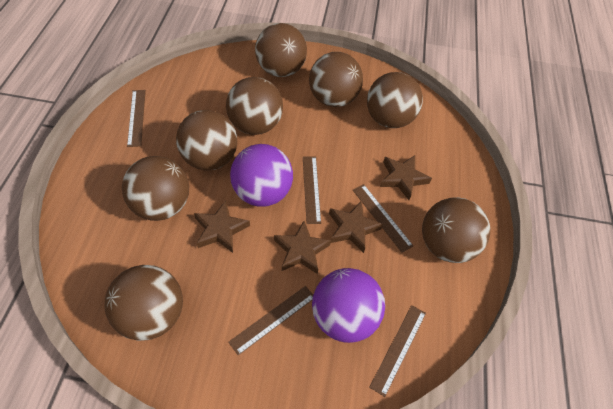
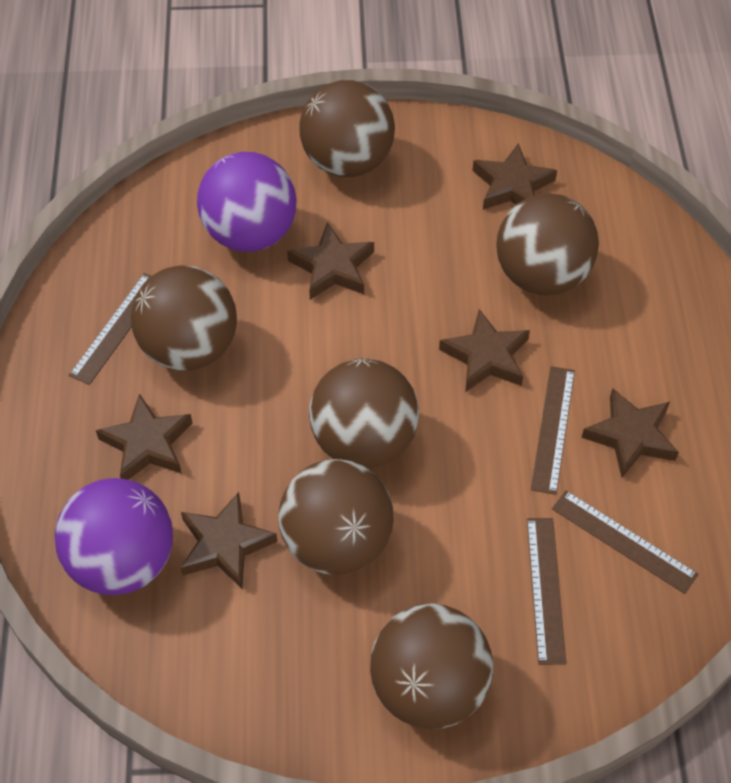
brown ball: [105,265,183,341] [122,156,189,221] [176,110,237,171] [226,77,283,135] [255,23,307,77] [309,52,363,107] [367,72,423,128] [422,197,490,263] = 8 -> [131,265,237,371] [278,459,394,575] [300,80,395,177] [309,358,419,468] [370,603,493,729] [496,193,599,295] = 6
brown ruler: [127,90,146,147] [228,286,313,355] [303,156,321,224] [353,184,413,253] [369,305,426,397] = 5 -> [69,273,151,385] [527,518,566,665] [531,366,575,495] [552,490,699,594] = 4
brown star: [194,201,250,253] [274,221,331,274] [329,201,383,253] [380,155,432,200] = 4 -> [96,394,192,480] [181,492,277,589] [287,222,374,300] [439,309,530,392] [473,143,557,210] [581,388,679,478] = 6

